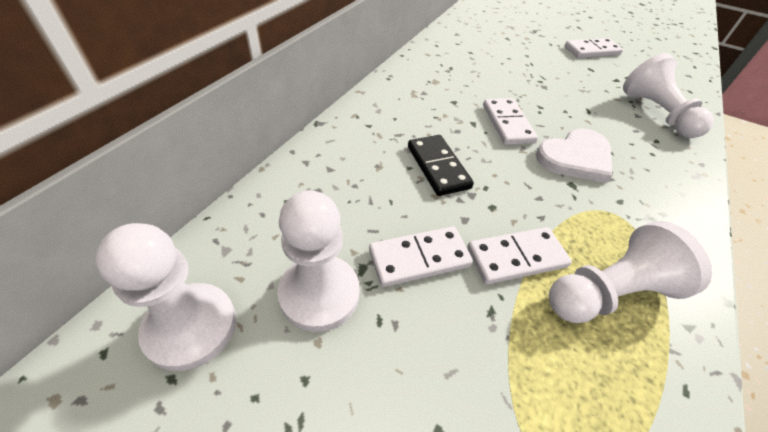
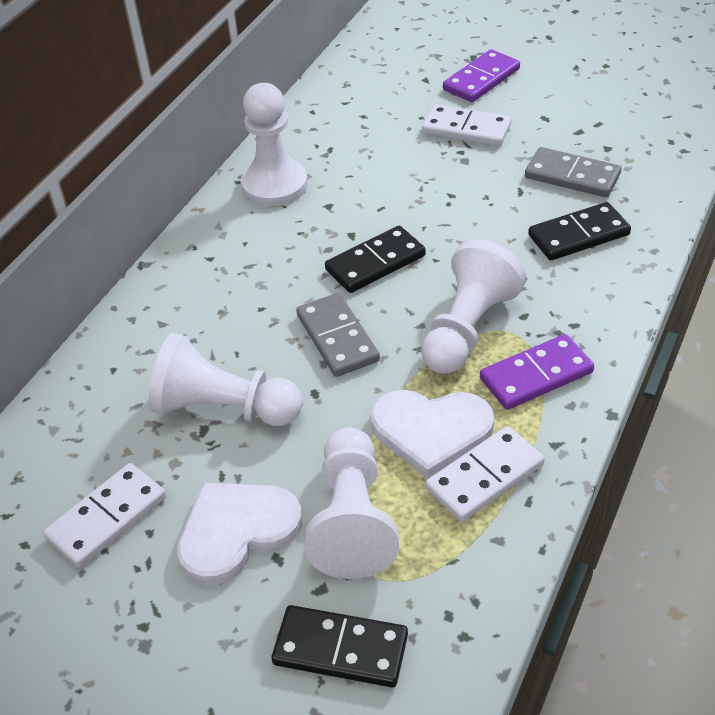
black domino: [408,135,474,196] = 1 -> [272,605,408,688] [325,226,426,293] [528,202,631,260] = 3
grey domino: none = 0 -> [296,293,380,377] [525,147,621,197] = 2
purple domino: none = 0 -> [443,49,520,102] [480,334,594,410] = 2
white domino: [369,226,473,287] [467,227,572,284] [483,98,538,145] [565,38,623,58] = 4 -> [43,463,166,568] [422,104,512,146] [426,426,545,522] = 3
white heart: [536,128,612,183] = 1 -> [177,483,302,585] [370,390,494,479] = 2

